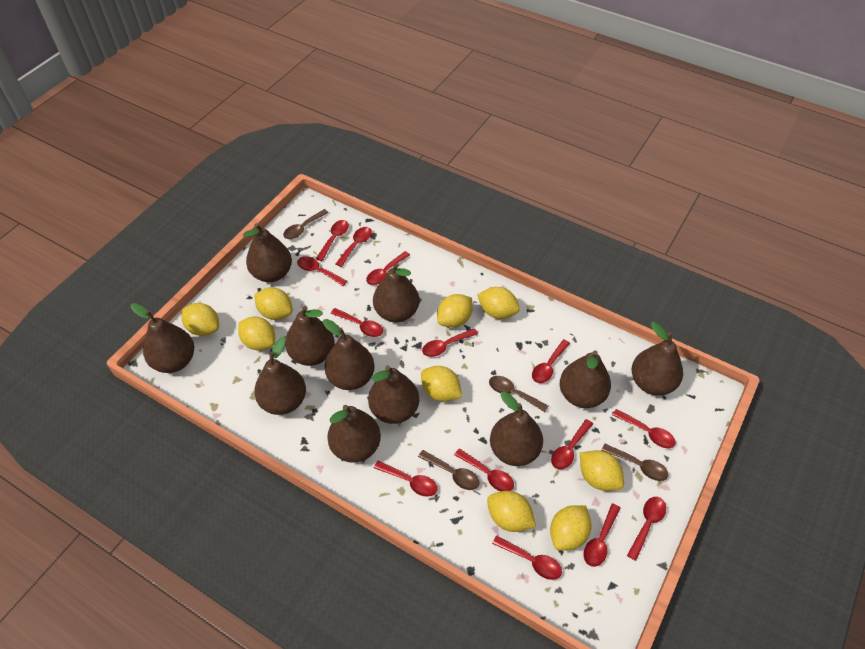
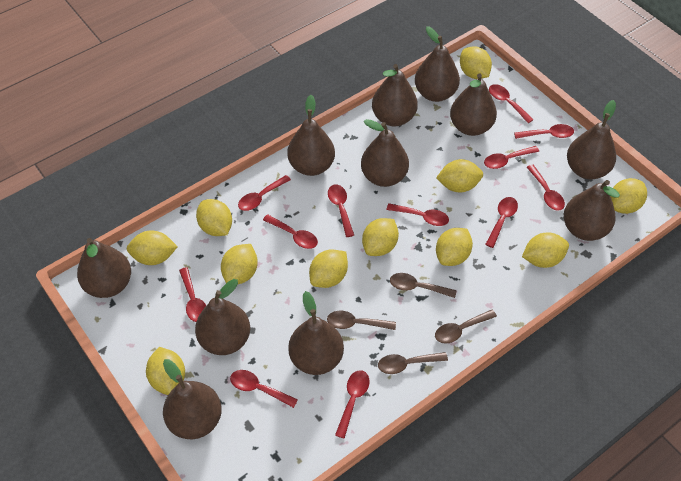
red spoon: [297,256,347,286] [316,220,349,261] [331,308,383,337] [336,227,372,267] [366,251,410,285] [374,461,437,497] [422,328,478,357] [454,448,514,491] [492,535,562,580] [532,339,570,383] [551,419,593,470] [583,503,621,567] [612,409,676,448] [627,497,666,561] = 14 -> [179,267,206,322] [230,370,298,408] [238,175,291,211] [263,214,318,249] [328,185,354,237] [335,370,370,439] [386,203,449,226] [484,146,539,169] [485,197,518,248] [489,84,534,123] [514,124,574,139] [527,165,565,211] = 12
yellow lemon: [181,303,219,336] [238,317,275,351] [254,287,293,320] [421,366,462,402] [437,294,473,328] [477,287,520,319] [487,491,536,532] [550,505,592,551] [580,450,624,491] = 9 -> [127,230,178,265] [146,347,185,395] [196,199,232,236] [221,244,258,284] [309,249,348,288] [362,218,399,256] [436,159,483,192] [436,228,473,266] [460,46,492,79] [522,232,569,268] [610,178,647,214] = 11

